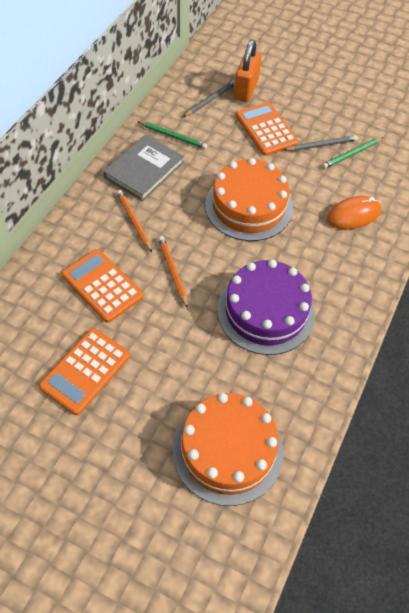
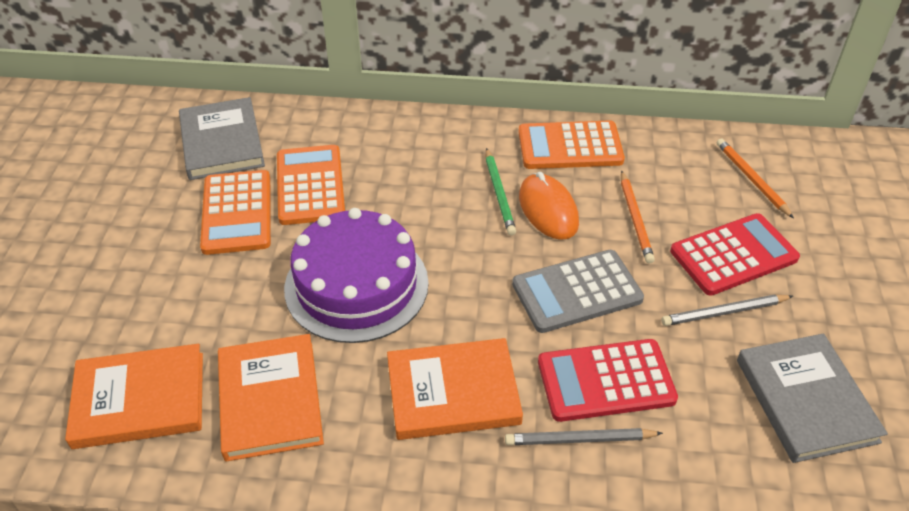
green pencil: [137,121,207,149] [322,137,384,169] = 2 -> [486,148,516,235] = 1
grey book: [103,135,184,201] = 1 -> [179,97,265,180] [737,334,888,463] = 2
grey calculator: none = 0 -> [512,250,644,333] = 1
orange book: none = 0 -> [65,344,203,449] [218,334,324,462] [387,338,523,440] = 3
orange cake: [172,393,283,506] [205,158,293,241] = 2 -> none = 0
orange padlock: [234,40,262,102] = 1 -> none = 0
red calculator: none = 0 -> [538,339,678,422] [670,213,800,296] = 2

